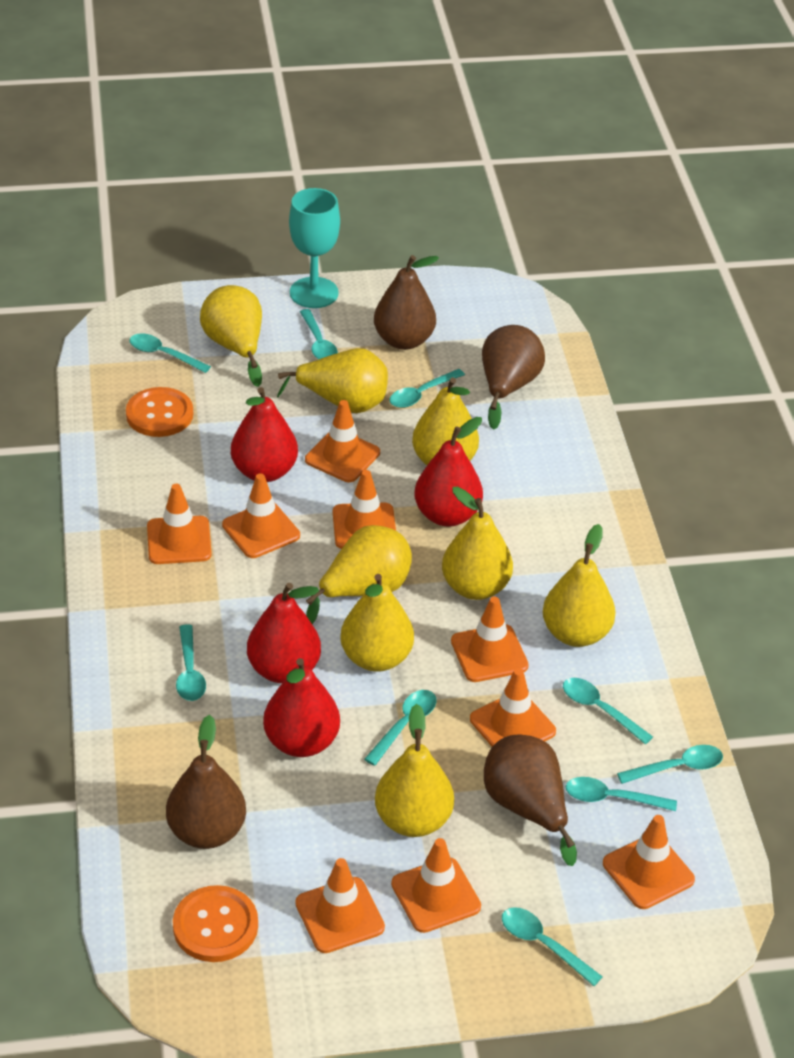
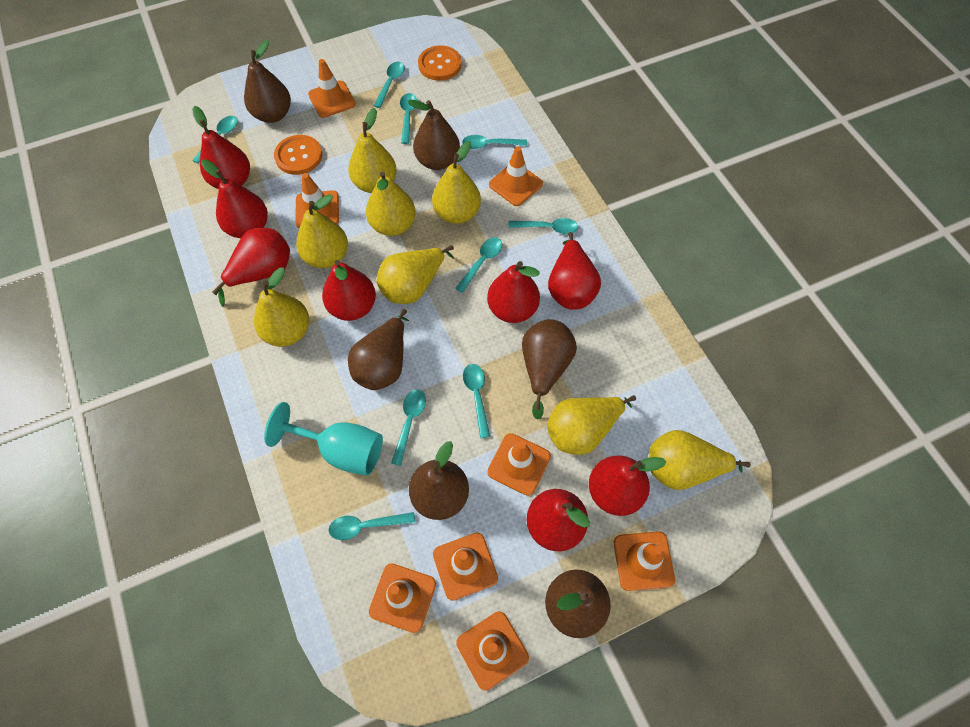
brown pear: [166,715,246,849] [374,255,439,350] [482,325,545,430] [484,734,577,866] = 4 -> [244,40,291,123] [348,309,409,390] [408,100,460,170] [409,441,469,520] [522,319,577,420] [545,570,611,638] = 6
orange traffic cone: [147,484,212,564] [222,473,300,558] [295,858,385,953] [305,400,380,482] [333,470,396,549] [391,838,481,933] [451,596,529,682] [470,668,556,747] [603,815,695,909] = 9 -> [295,173,339,228] [308,59,356,118] [369,563,436,633] [433,533,498,601] [456,611,529,691] [487,433,551,496] [489,147,543,206] [614,531,675,591] = 8
red pear: [231,387,298,482] [247,583,321,683] [263,658,340,757] [414,417,483,527] = 4 -> [192,106,250,189] [201,159,268,238] [212,228,290,306] [322,260,376,321] [487,261,540,323] [526,489,590,551] [548,232,601,310] [589,455,666,516] = 8

